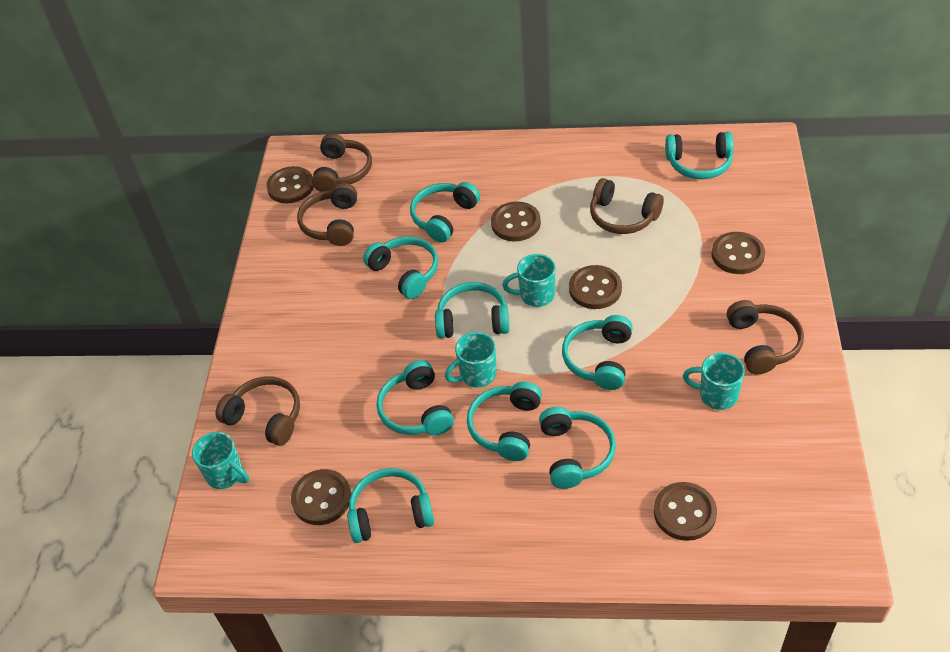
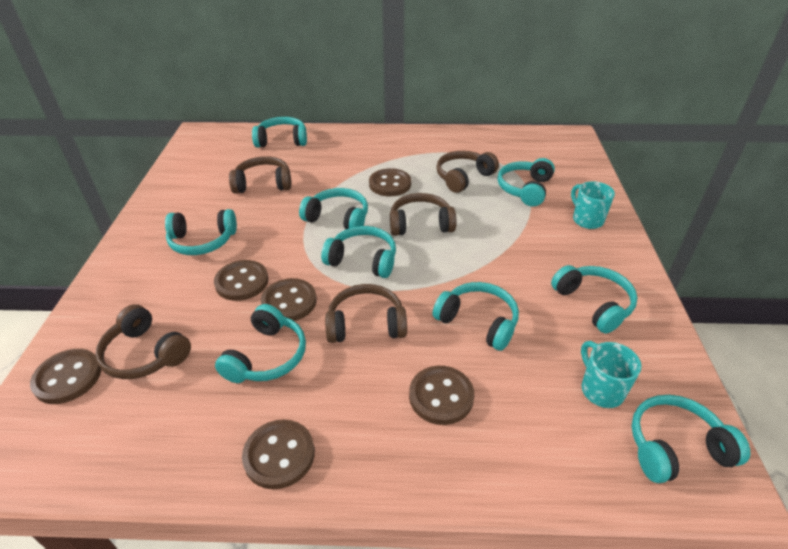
turquoise mug: [192,432,249,489] [445,332,496,388] [502,254,556,307] [683,353,745,410] = 4 -> [571,181,615,229] [581,341,642,408] = 2

